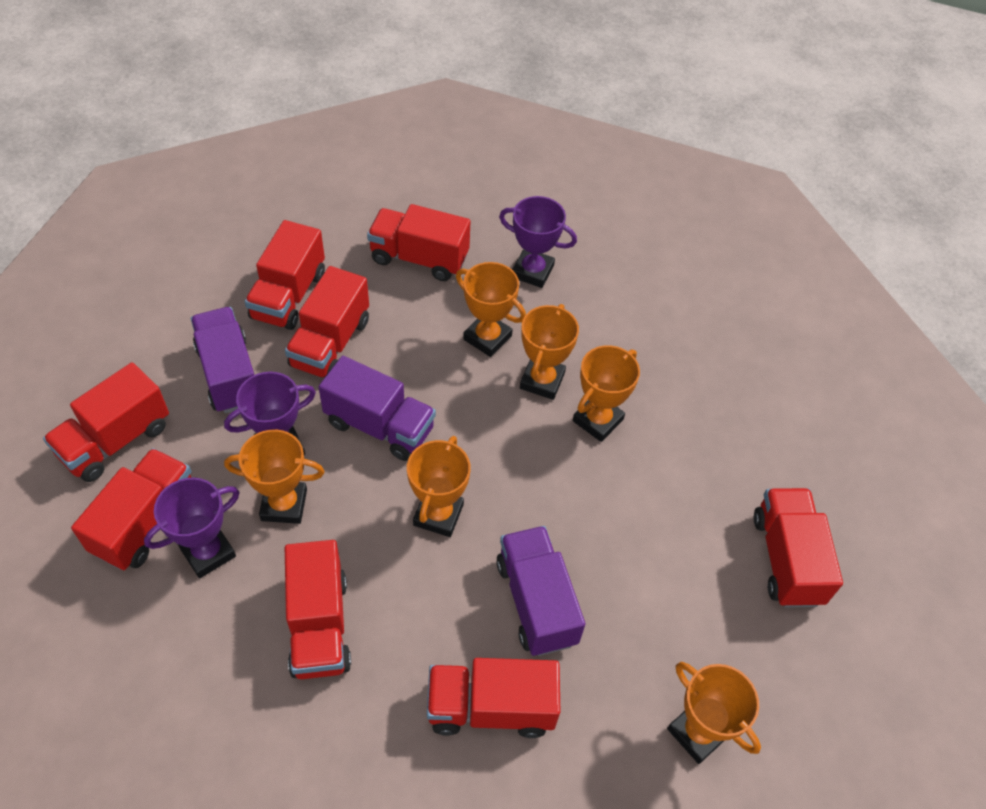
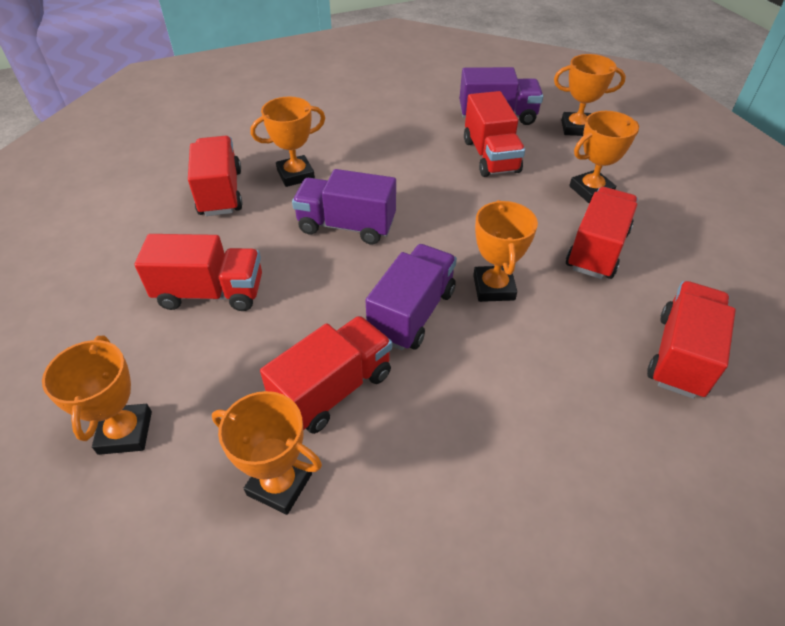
purple trophy: [144,478,240,578] [224,372,316,455] [499,196,577,288] = 3 -> none = 0
red truck: [43,363,169,482] [71,448,191,570] [245,220,325,330] [285,266,369,377] [285,540,351,679] [367,204,470,281] [427,658,560,738] [753,488,843,607] = 8 -> [135,234,262,311] [188,136,243,216] [260,316,392,434] [464,91,525,177] [566,187,638,279] [647,281,736,399] = 6

